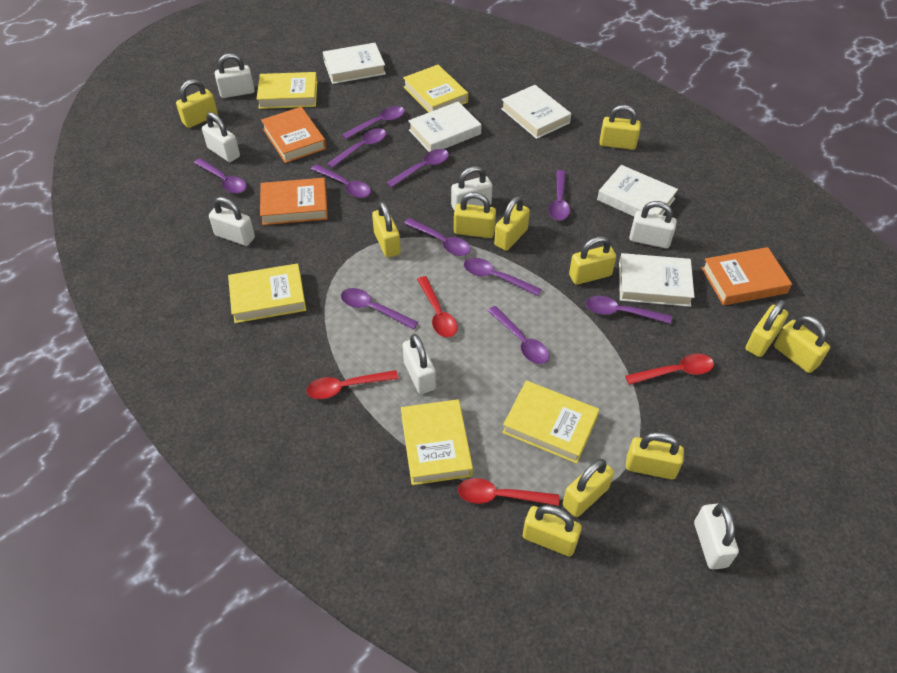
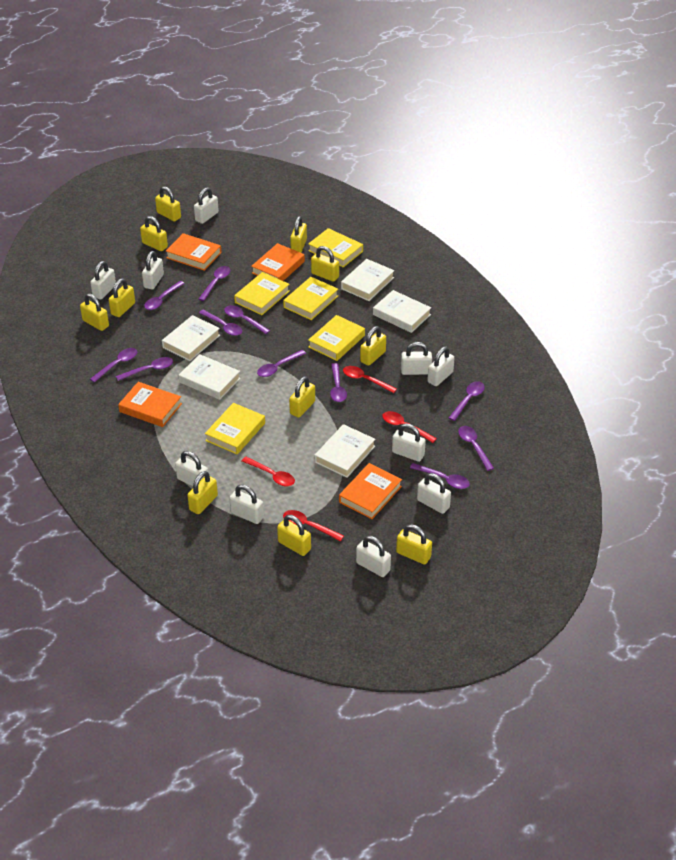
orange book: [260,178,328,225] [261,107,326,163] [702,247,792,305] = 3 -> [118,382,182,427] [166,233,222,271] [251,243,305,281] [339,463,402,519] = 4
white padlock: [202,112,240,162] [209,197,255,246] [215,53,255,98] [403,334,436,394] [451,166,492,211] [629,201,677,249] [694,503,739,569] = 7 -> [90,261,116,300] [142,251,164,289] [175,451,208,486] [194,187,219,224] [229,484,264,524] [356,536,391,577] [392,423,426,462] [401,342,432,375] [417,473,451,514] [427,347,454,386] = 10

